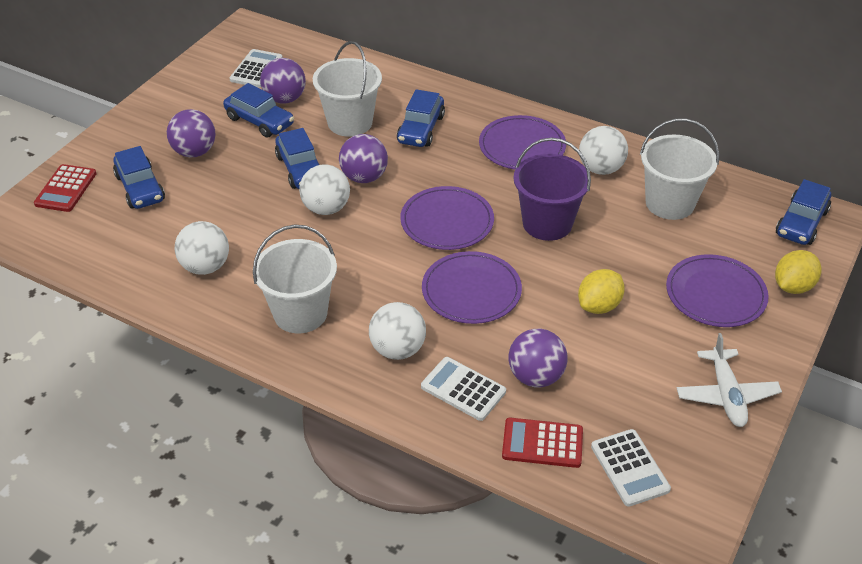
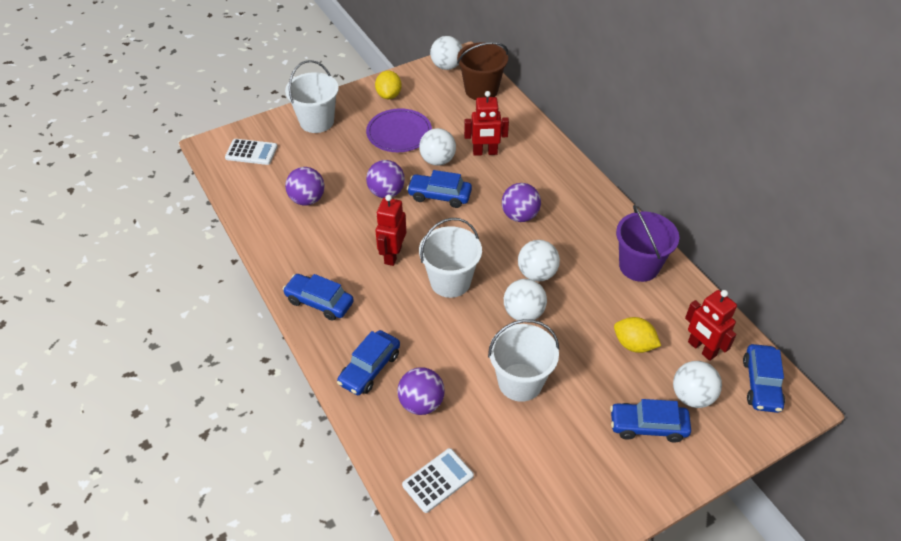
brown bucket: none = 0 -> [457,42,508,100] = 1
purple plate: [400,186,494,250] [422,251,522,324] [479,115,566,170] [666,254,769,327] = 4 -> [366,108,432,152] = 1
red calculator: [34,164,97,212] [502,418,583,468] = 2 -> none = 0
red robot: none = 0 -> [376,195,406,266] [464,91,509,156] [685,290,737,361] = 3
white ball: [175,221,229,275] [299,164,350,215] [369,302,426,360] [579,126,628,175] = 4 -> [419,128,456,166] [430,36,462,70] [504,279,547,321] [518,240,560,282] [673,361,722,408] = 5
white calculator: [230,49,283,88] [421,357,506,421] [591,429,671,507] = 3 -> [225,139,278,165] [402,448,474,513] = 2
white plane: [677,333,782,427] = 1 -> none = 0

